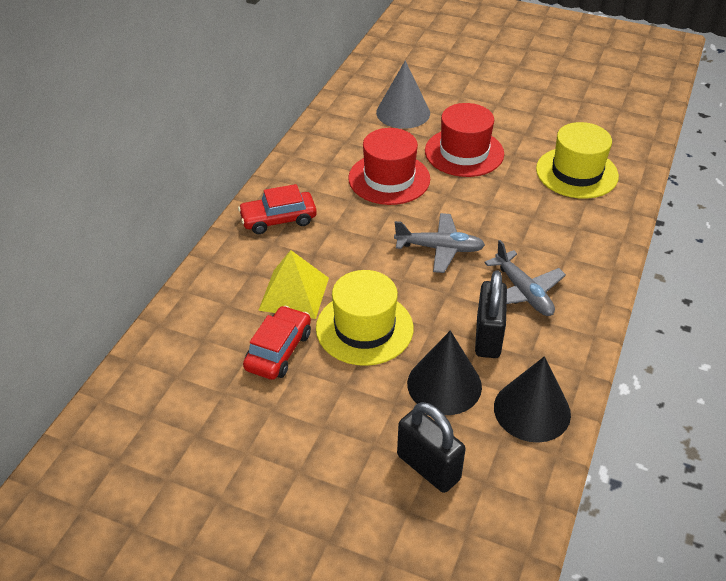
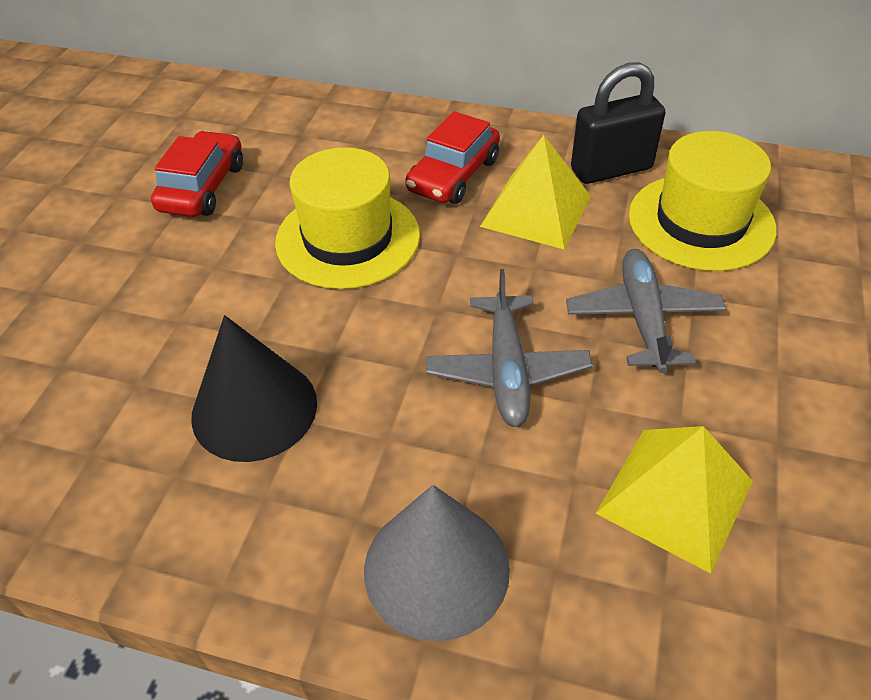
black cone: [407,330,482,415] [494,356,571,443] = 2 -> [191,315,317,462] = 1
black padlock: [397,402,466,493] [475,270,507,358] = 2 -> [571,63,665,184] = 1
red hat: [348,128,430,205] [425,103,504,177] = 2 -> none = 0
yellow pyramid: [258,250,329,319] = 1 -> [480,135,591,250] [595,426,753,573] = 2

